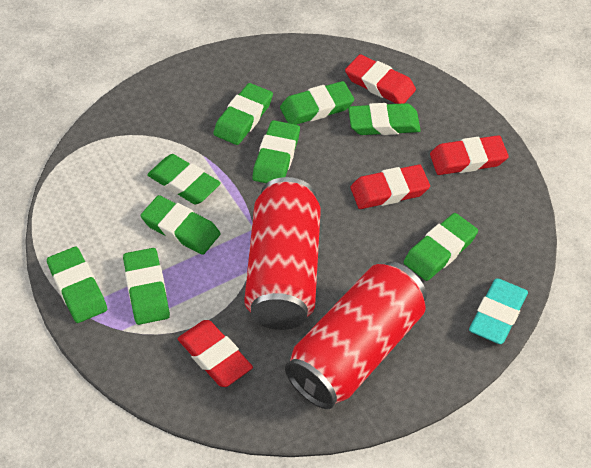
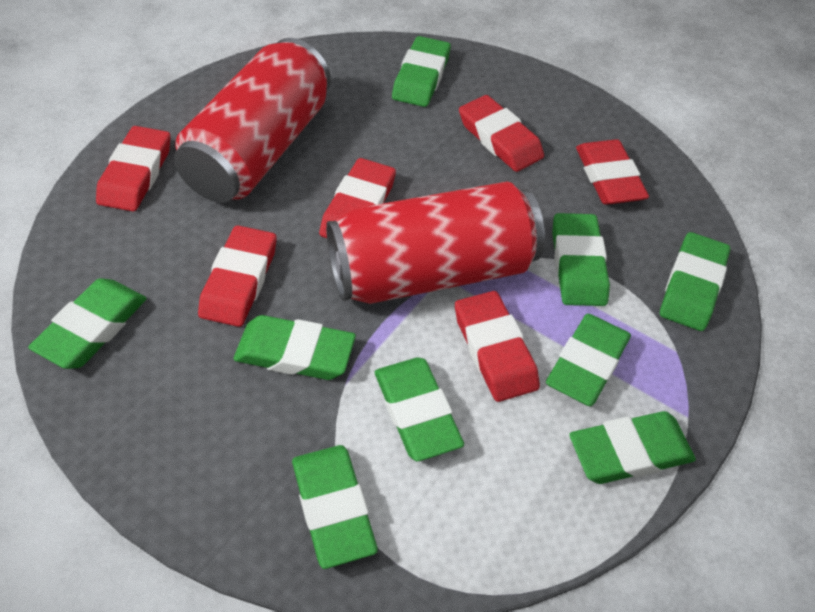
red eraser: [178,320,253,387] [345,54,416,104] [351,165,430,209] [430,135,509,175] = 4 -> [96,126,171,211] [198,225,277,327] [319,158,396,238] [455,291,540,402] [459,95,544,172] [576,139,649,205] = 6
turquoise eraser: [469,278,528,344] = 1 -> none = 0

